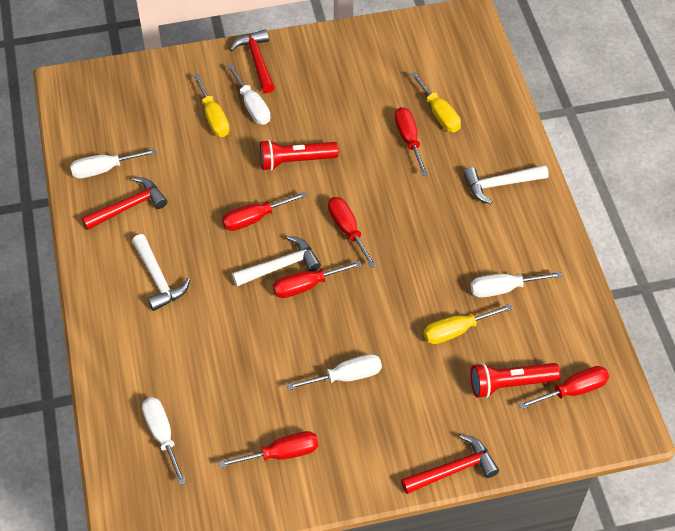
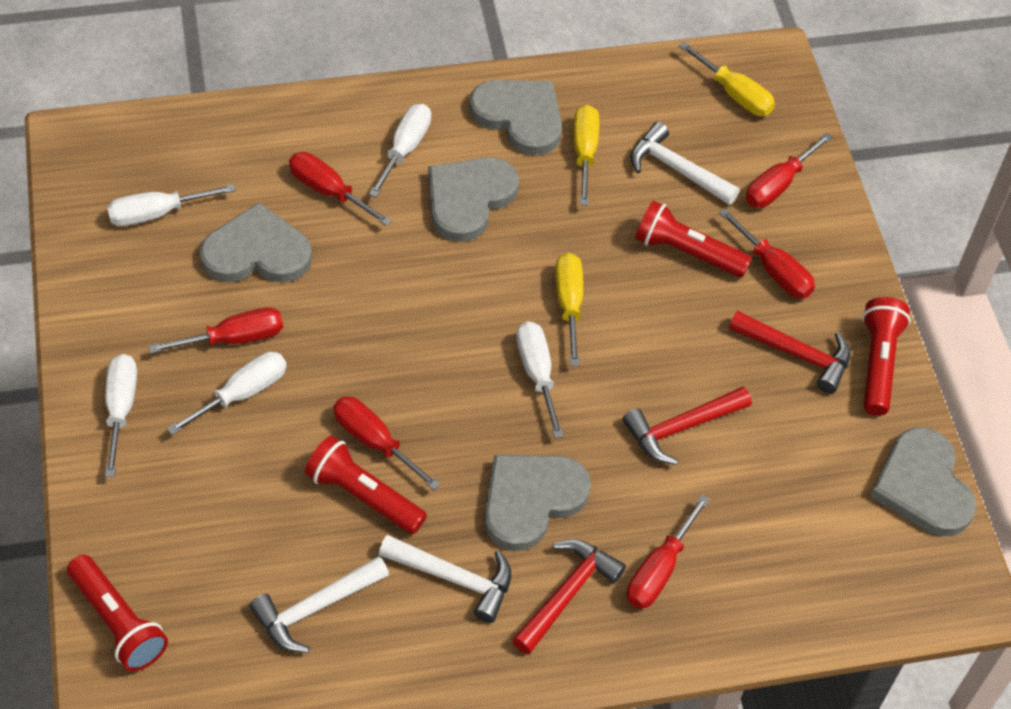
grey heart: none = 0 -> [200,202,312,283] [428,157,519,242] [469,80,562,156] [484,455,591,551] [870,427,976,536] = 5
red flashlight: [260,139,339,171] [471,363,561,398] = 2 -> [67,555,168,672] [305,436,427,534] [635,200,752,277] [862,297,911,416] = 4

